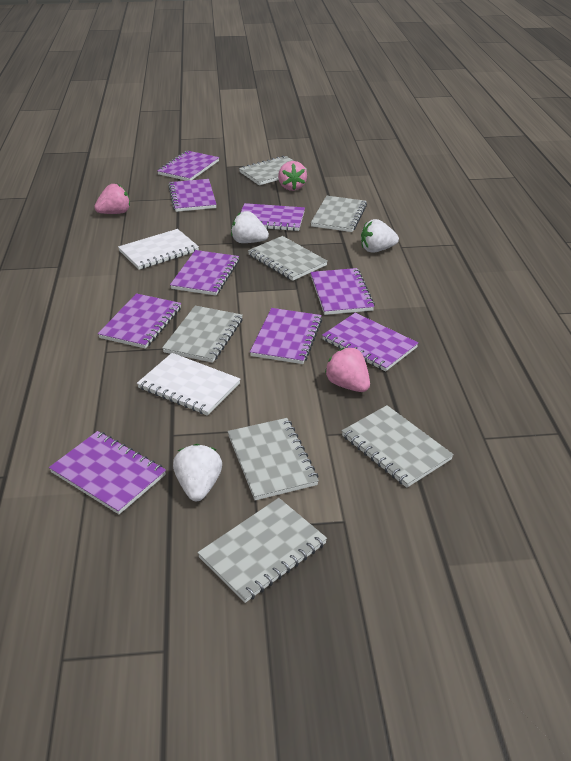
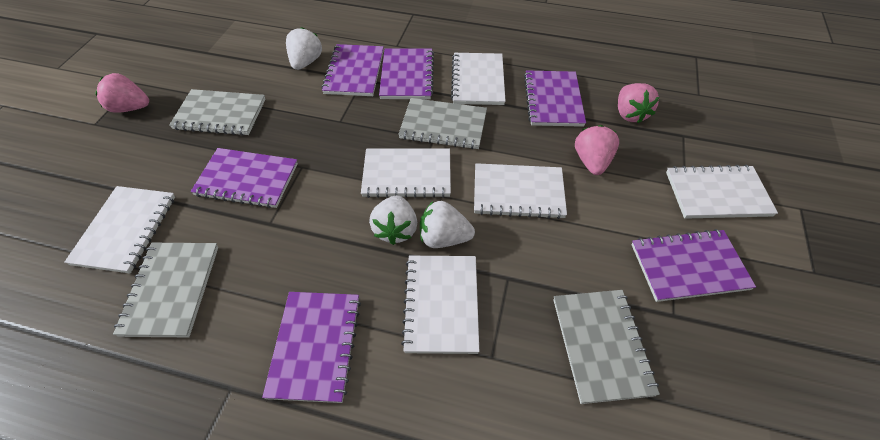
grey notebook: [162,306,243,363] [197,498,327,603] [228,418,319,500] [239,156,307,185] [248,236,328,281] [311,196,367,232] [342,405,454,488] = 7 -> [113,243,218,337] [169,89,266,136] [398,98,487,149] [554,290,660,404] = 4
purple notebook: [49,431,166,514] [98,293,181,349] [157,151,219,181] [168,179,217,212] [170,250,239,296] [241,203,305,231] [250,308,322,364] [310,268,375,315] [322,313,418,372] = 9 -> [191,148,298,208] [262,292,361,403] [321,44,384,96] [379,48,434,99] [524,71,586,127] [631,229,756,302] = 6
white notebook: [118,229,199,270] [137,353,240,416] = 2 -> [65,186,175,274] [361,149,451,198] [401,256,479,354] [451,53,506,105] [474,163,567,219] [666,164,778,219] = 6

